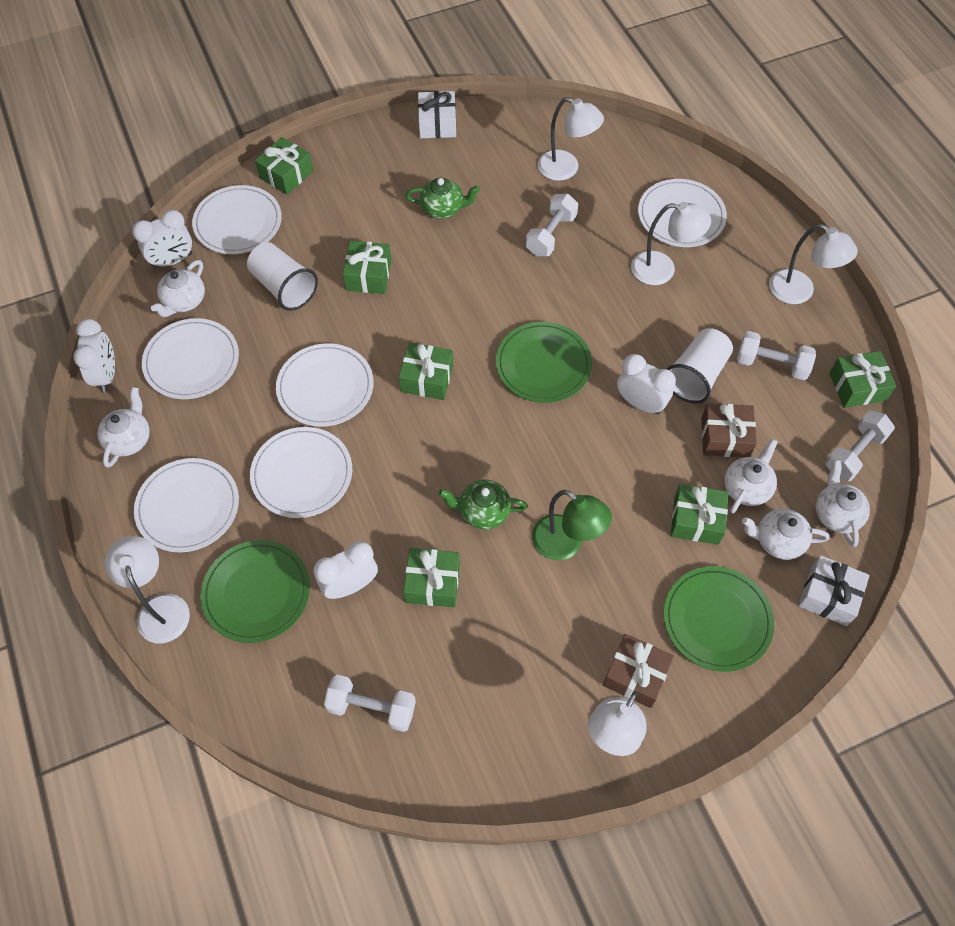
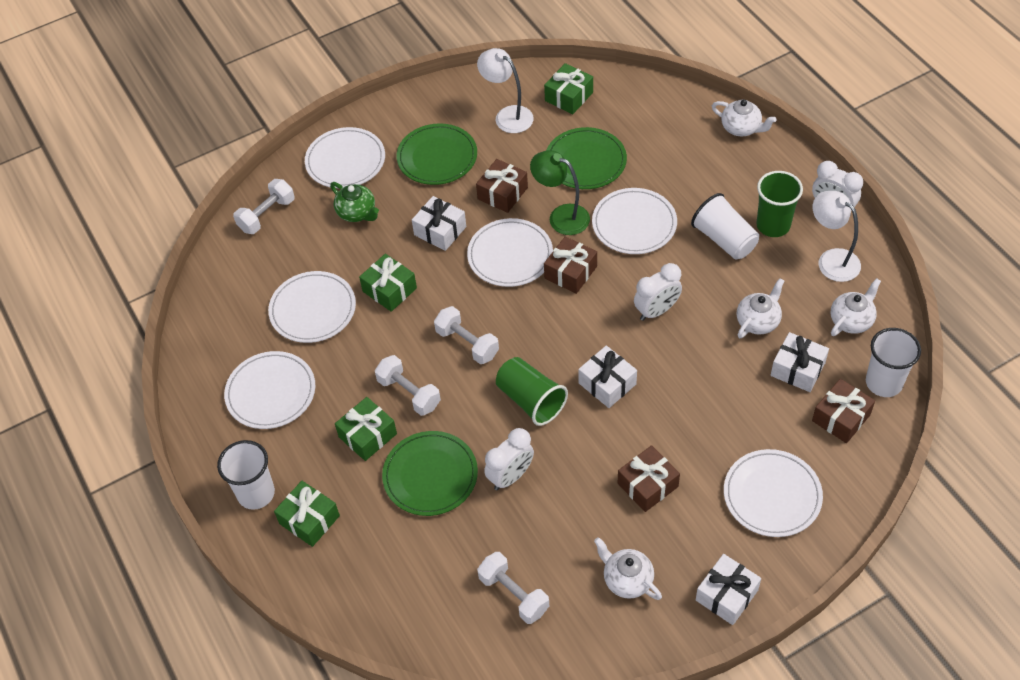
brown gift: [603,634,674,708] [701,403,757,457] = 2 -> [476,159,528,213] [544,236,597,294] [618,445,680,512] [812,379,875,443] = 4
green cup: none = 0 -> [496,357,568,426] [756,171,803,237] = 2
green gift: [255,137,313,195] [343,241,391,294] [399,342,453,400] [403,548,460,607] [671,484,728,545] [829,351,896,408] = 6 -> [274,481,340,547] [335,397,397,461] [359,254,417,312] [544,63,593,114] = 4
green teapot: [405,178,480,219] [439,479,528,530] = 2 -> [330,182,379,222] = 1
white clock: [74,319,115,393] [132,210,192,269] [314,542,378,599] [617,354,676,415] = 4 -> [484,428,534,490] [634,263,682,321] [812,161,863,215] = 3
white cup: [247,242,318,311] [667,328,733,403] = 2 -> [217,440,275,510] [691,193,759,260] [866,328,921,397] = 3
white gift: [418,91,456,138] [798,555,870,626] = 2 -> [412,196,466,251] [578,345,637,408] [696,554,761,625] [771,332,829,392] = 4
white lamp: [105,536,190,643] [538,97,604,181] [588,691,647,756] [631,202,711,285] [769,224,858,304] = 5 -> [477,48,534,133] [813,191,861,282] = 2
white teapot: [97,387,150,468] [151,260,205,317] [724,439,778,513] [742,509,830,560] [816,459,870,547] = 5 -> [594,537,662,600] [712,100,777,136] [737,278,784,338] [831,278,881,336] = 4

